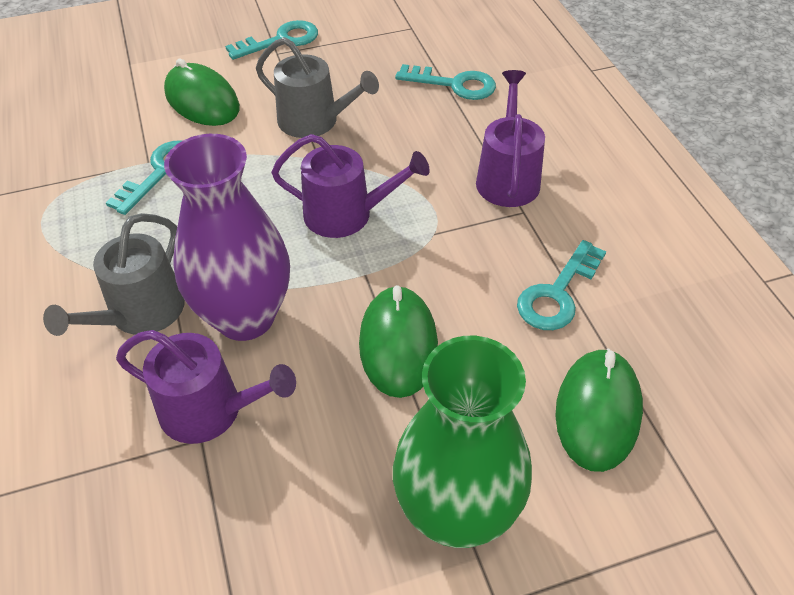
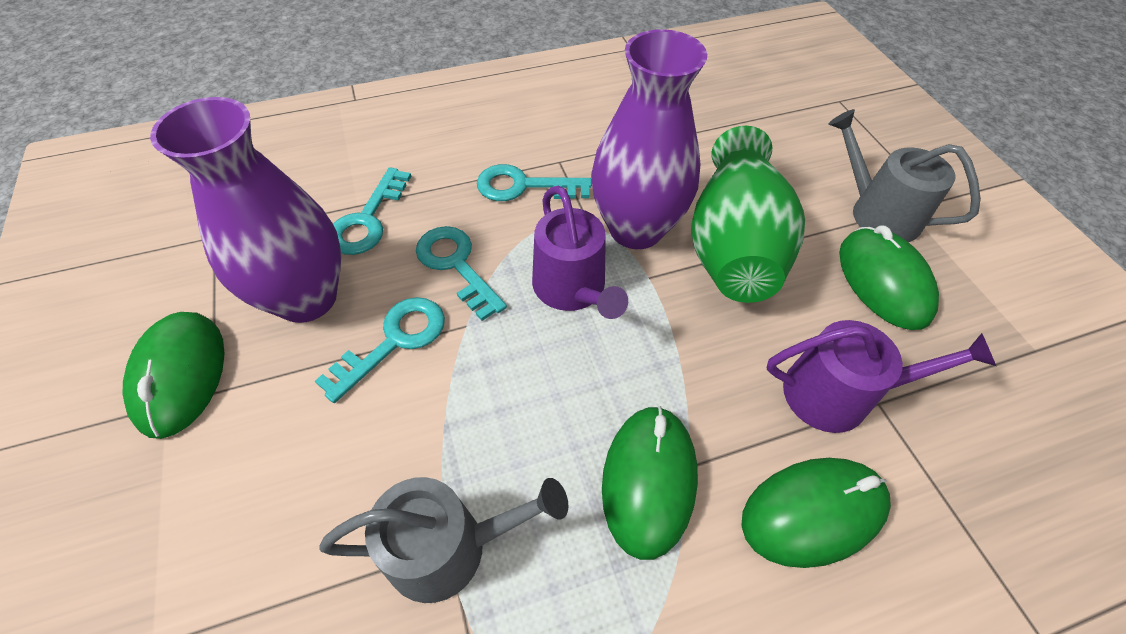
green mouse: [164,59,240,126] [359,285,438,398] [555,348,643,472] = 3 -> [123,312,224,439] [602,406,698,560] [741,458,891,568] [839,226,939,330] = 4
purple vase: [164,134,290,341] = 1 -> [150,97,342,323] [591,29,707,249] = 2
purple watering can: [116,330,296,444] [271,134,430,238] [476,70,545,207] = 3 -> [532,185,628,319] [767,320,996,433] = 2

